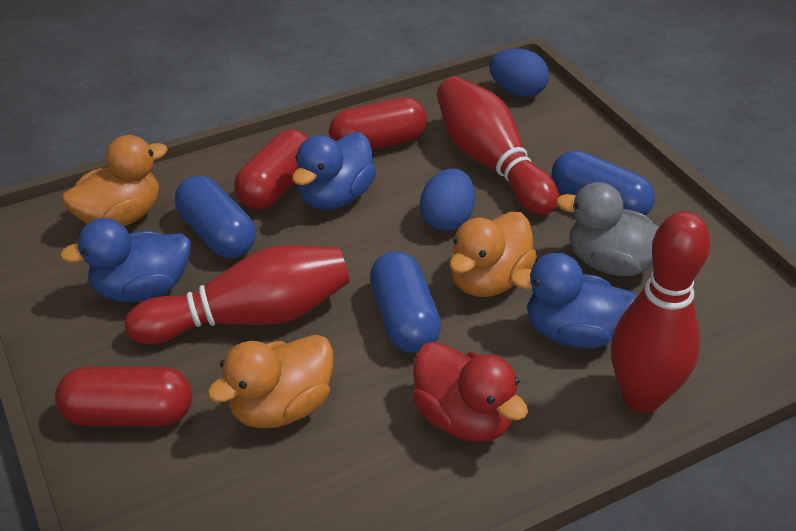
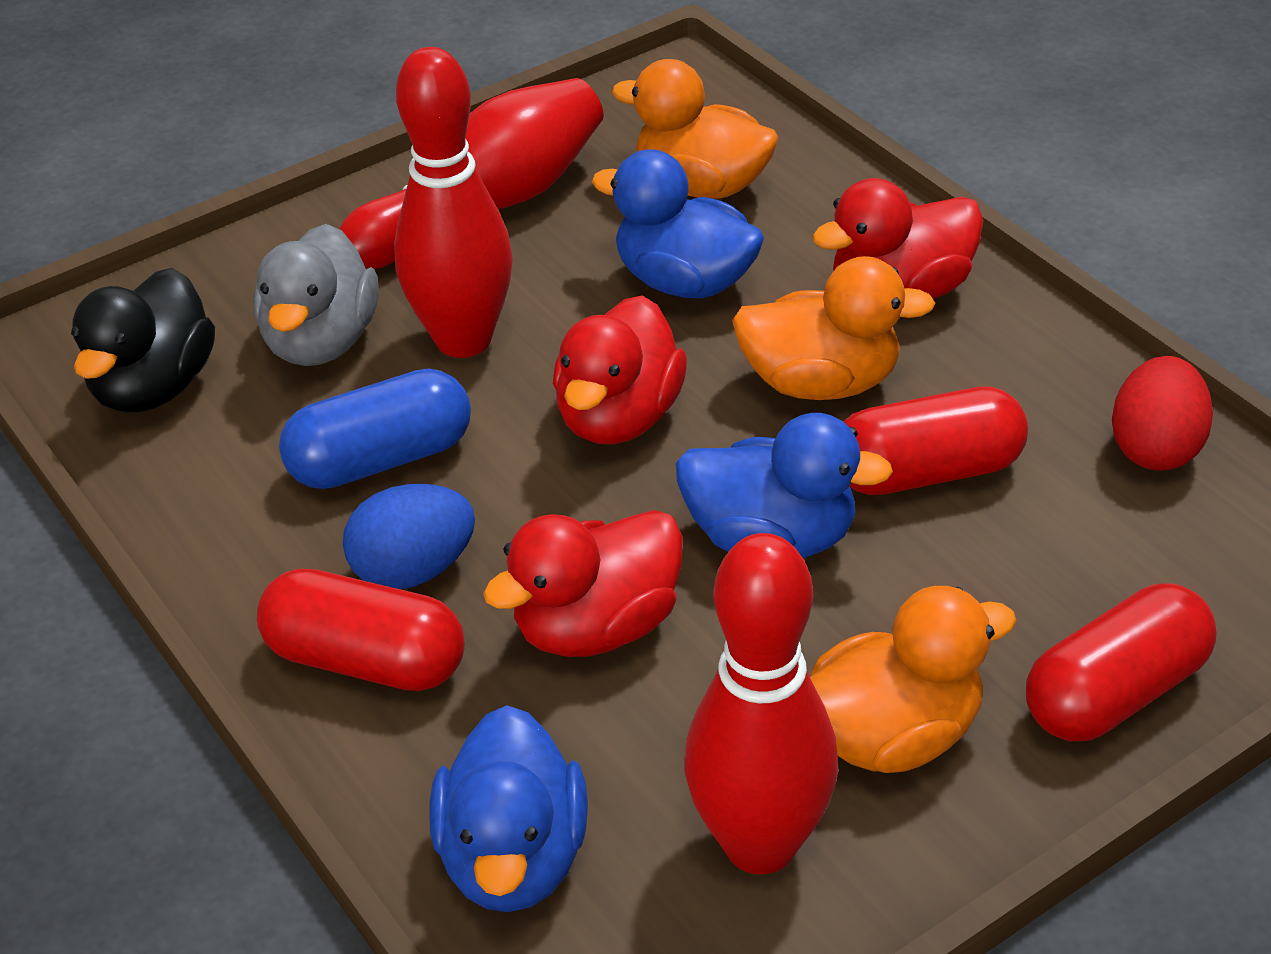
black duck: none = 0 -> [71,268,215,413] = 1
blue capsule: [175,176,256,258] [370,251,441,353] [551,150,655,216] = 3 -> [279,368,471,489] = 1
blue egg: [420,168,475,231] [489,48,549,98] = 2 -> [343,484,475,589] = 1
red duck: [412,341,528,442] = 1 -> [483,510,683,657] [553,295,687,445] [812,178,984,299] = 3
red egg: none = 0 -> [1112,356,1213,471] = 1

